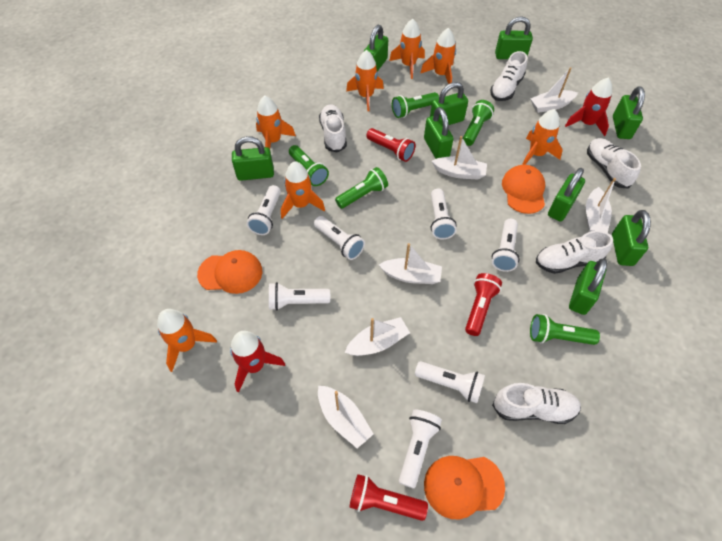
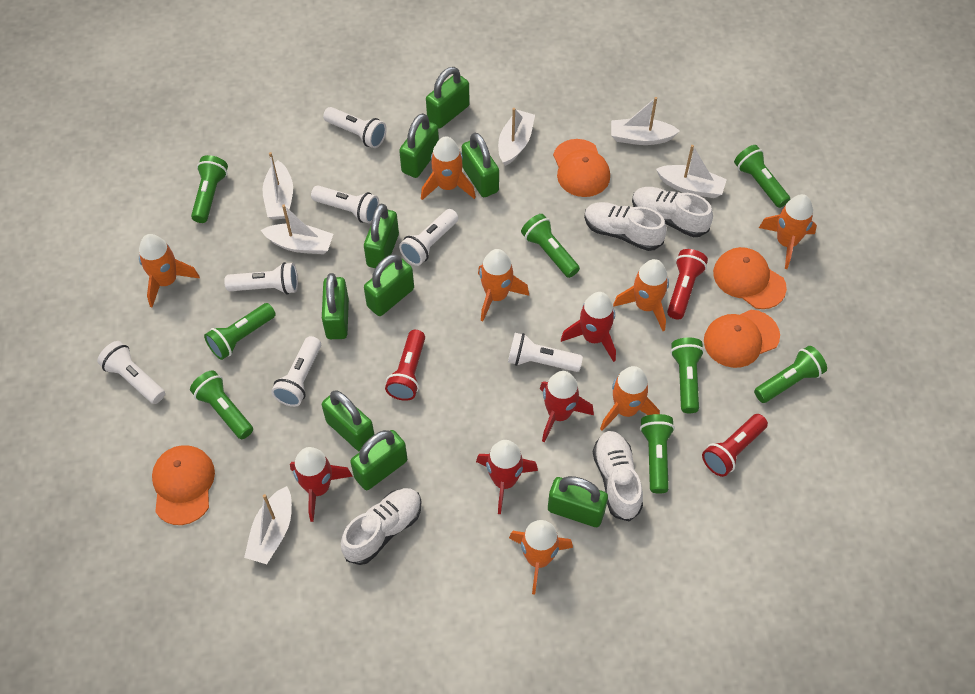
green flashlight: [289,145,329,186] [335,167,388,209] [392,92,439,118] [462,100,494,146] [530,314,600,345] = 5 -> [190,370,253,439] [191,155,228,223] [204,303,276,360] [521,214,580,278] [640,414,675,494] [670,337,704,413] [734,145,790,208] [754,346,827,403] = 8
orange cap: [197,250,262,294] [424,456,505,519] [502,165,545,214] = 3 -> [152,445,215,525] [553,139,610,197] [704,310,780,368] [713,247,787,309] = 4
red rocket: [230,331,285,393] [565,77,612,137] = 2 -> [290,447,353,522] [476,440,538,514] [540,371,594,443] [561,292,616,362] = 4
white shoe: [319,104,347,153] [490,51,527,101] [492,383,581,424] [536,231,613,274] [587,138,641,189] = 5 -> [341,488,421,565] [584,202,667,251] [593,431,643,521] [632,187,713,237] = 4

